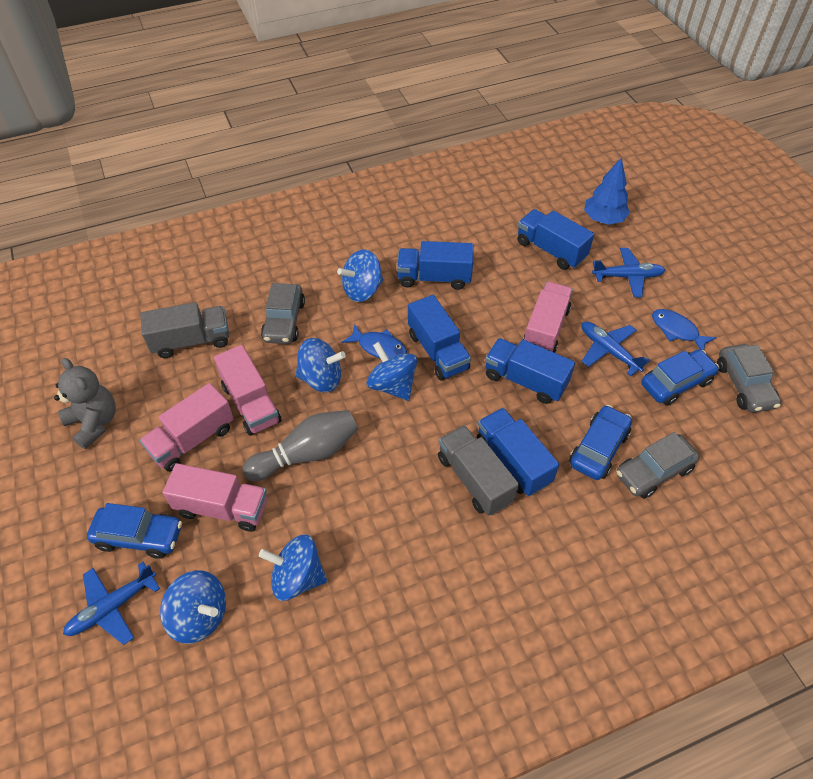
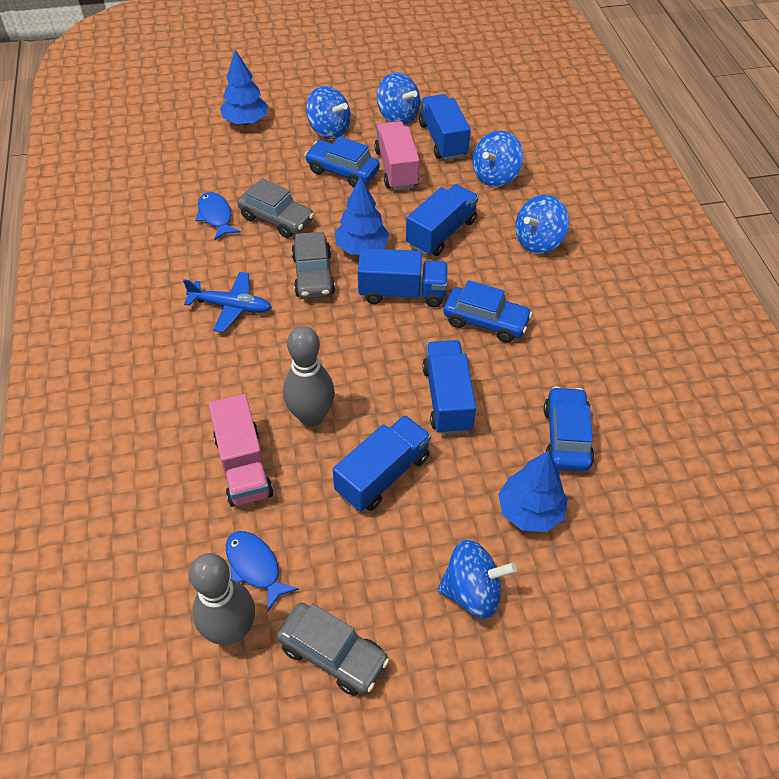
blue plane: [63,562,160,645] [582,322,650,376] [592,248,665,297] = 3 -> [183,272,271,333] = 1
blue tree: [584,158,630,225] = 1 -> [220,49,268,125] [335,176,389,255] [498,451,568,532] = 3
grey bowling pin: [242,410,358,481] = 1 -> [189,553,255,645] [283,326,335,427] = 2
grey teddy bear: [54,358,116,449] = 1 -> none = 0
grey truck: [140,302,229,358] [438,425,519,516] = 2 -> none = 0
pink truck: [139,383,234,472] [163,463,267,532] [214,345,282,436] [523,282,573,353] = 4 -> [209,394,274,507] [374,121,420,190] = 2

